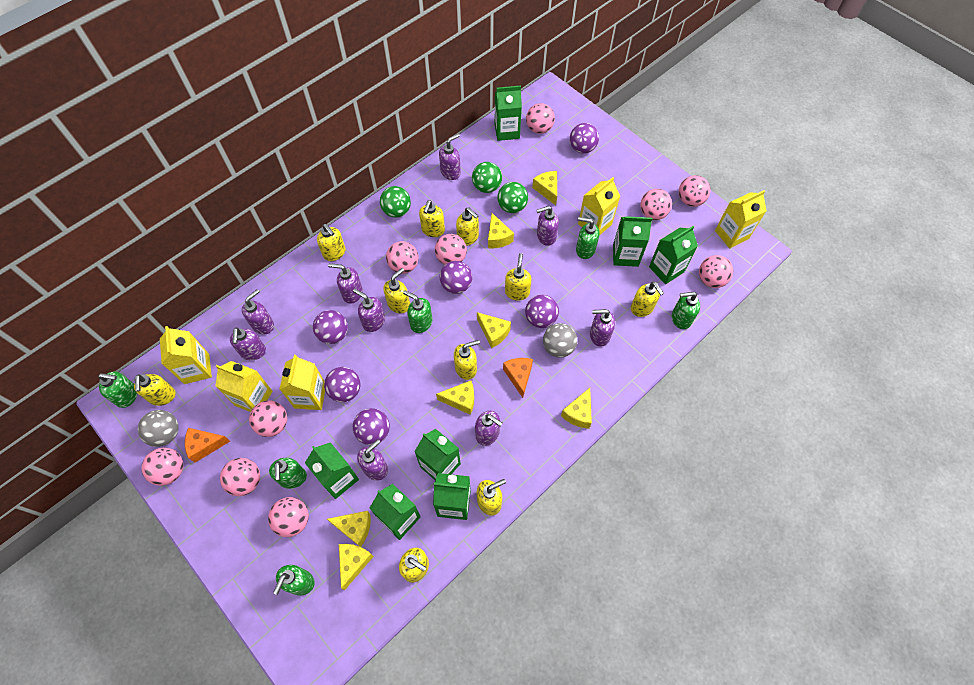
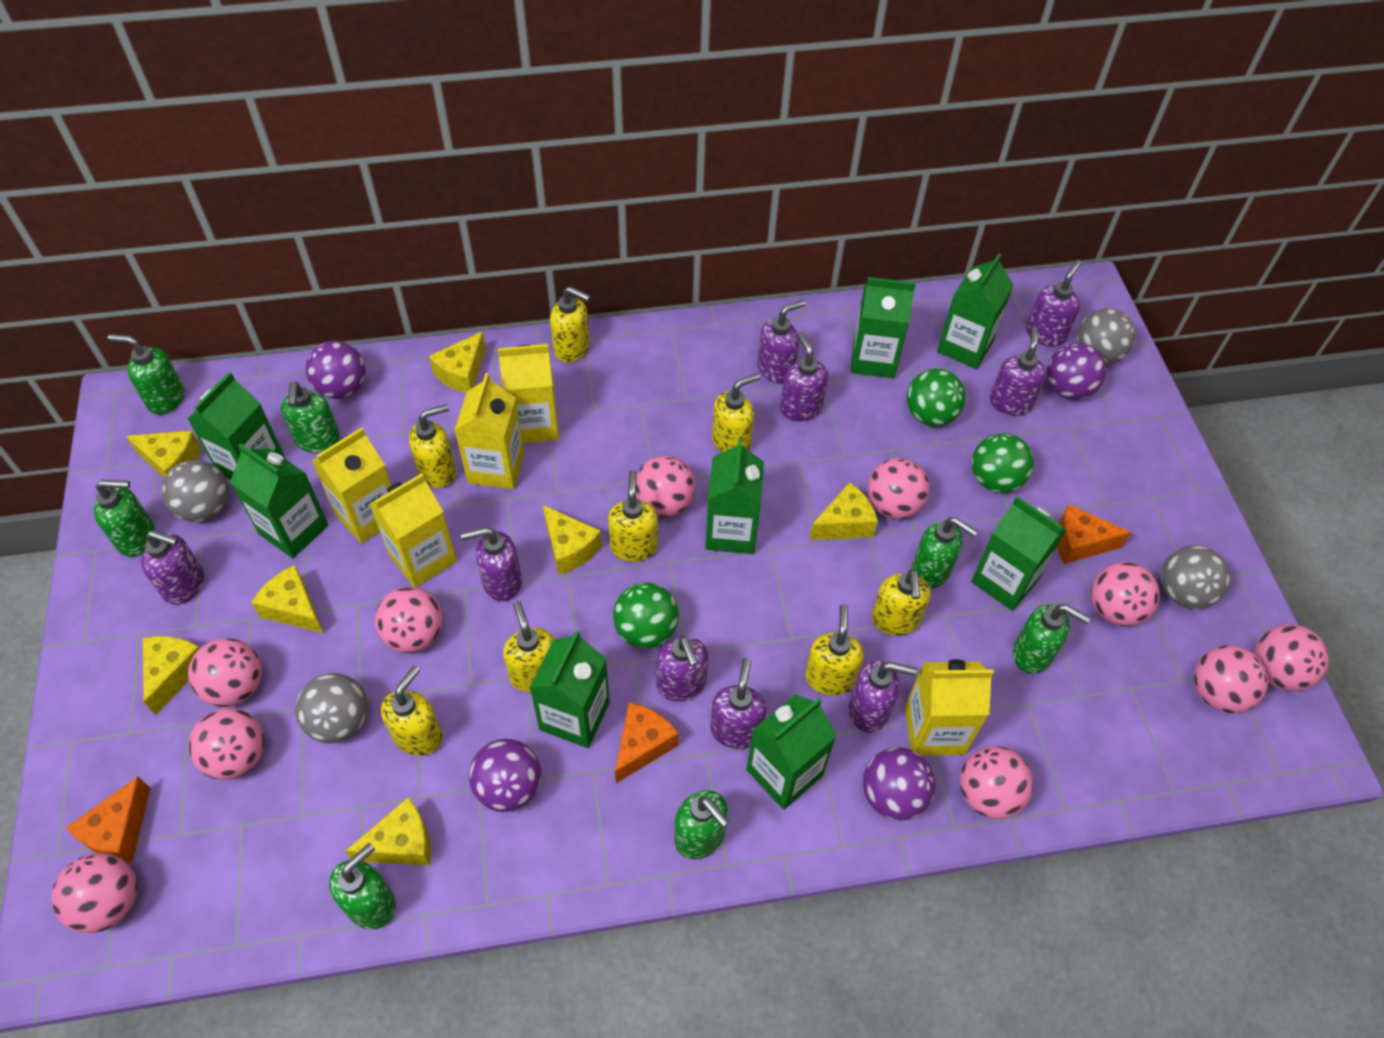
green carton: [305,442,359,499] [370,484,421,540] [414,429,461,480] [433,473,471,520] [494,86,522,141] [613,216,652,267] [649,226,698,284] = 7 -> [188,372,285,479] [230,444,328,558] [530,631,610,748] [705,439,764,554] [746,694,836,810] [851,277,916,378] [937,253,1014,369] [971,496,1066,611] = 8
green soap dispenser: [98,371,138,408] [269,458,307,489] [273,565,315,596] [403,290,433,333] [576,217,599,259] [672,292,700,329] = 6 -> [94,480,155,557] [108,334,184,415] [281,381,340,453] [329,843,396,929] [674,790,729,859] [912,517,978,588] [1013,604,1091,674] = 7
grey ball: [138,410,178,447] [543,323,577,358] = 2 -> [162,460,229,522] [295,673,368,743] [1077,308,1136,364] [1161,545,1230,609] = 4
orange cheese: [185,428,230,463] [503,358,533,398] = 2 -> [66,777,151,863] [615,702,679,783] [1057,504,1131,564] = 3
purple ball: [313,310,348,344] [324,367,360,402] [353,408,390,445] [440,261,472,294] [525,295,559,328] [570,123,599,153] = 6 -> [305,341,366,399] [469,739,541,812] [863,747,936,821] [1047,343,1106,400] = 4
yellow soap dispenser: [134,374,175,406] [317,224,346,261] [384,268,410,314] [399,548,429,583] [419,200,445,237] [454,340,480,380] [456,208,479,246] [477,479,506,515] [505,253,531,301] [631,282,664,317] = 10 -> [381,665,443,756] [409,404,456,488] [503,601,554,692] [550,286,590,363] [608,470,658,562] [712,373,760,453] [805,604,864,696] [871,569,931,636] = 8

